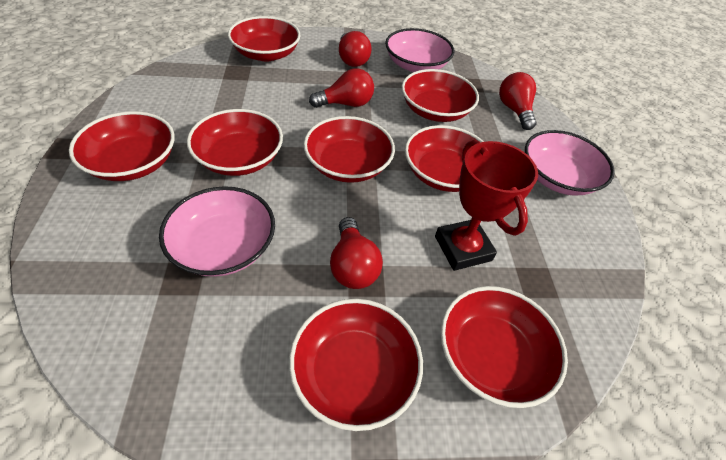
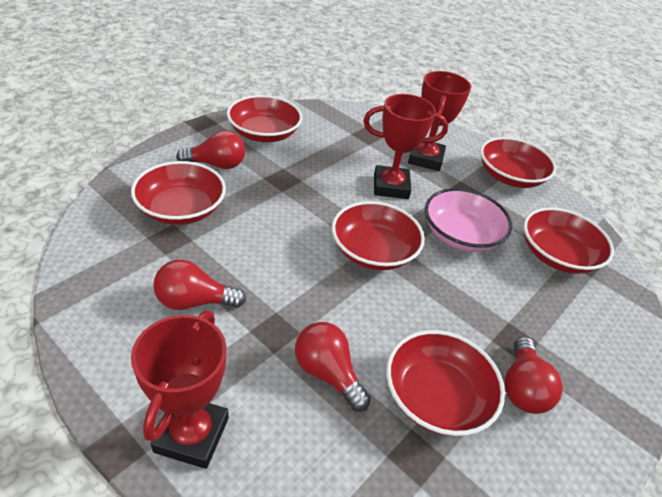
pink bowl: [159,186,275,277] [385,28,454,72] [525,130,615,196] = 3 -> [425,188,512,252] = 1
red bowl: [69,111,175,181] [187,109,283,176] [228,16,301,61] [289,299,423,431] [304,116,395,183] [402,69,479,122] [405,125,484,192] [440,286,568,408] = 8 -> [131,161,226,225] [227,95,302,142] [332,201,425,270] [386,330,505,436] [480,137,556,188] [524,207,614,274] = 6
red trophy: [435,140,538,271] = 1 -> [131,311,229,469] [363,94,448,199] [408,71,471,171] = 3

